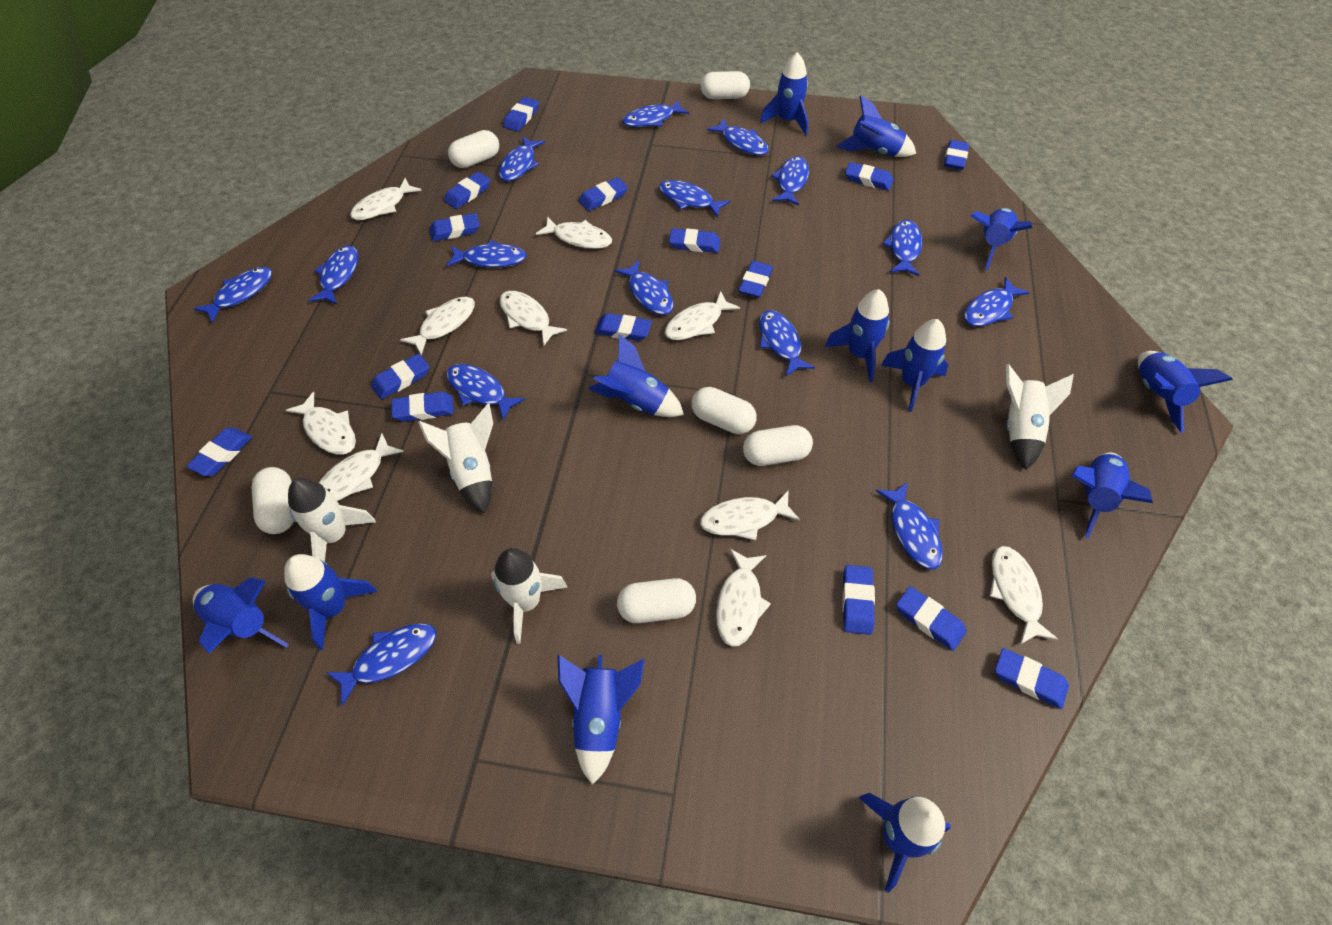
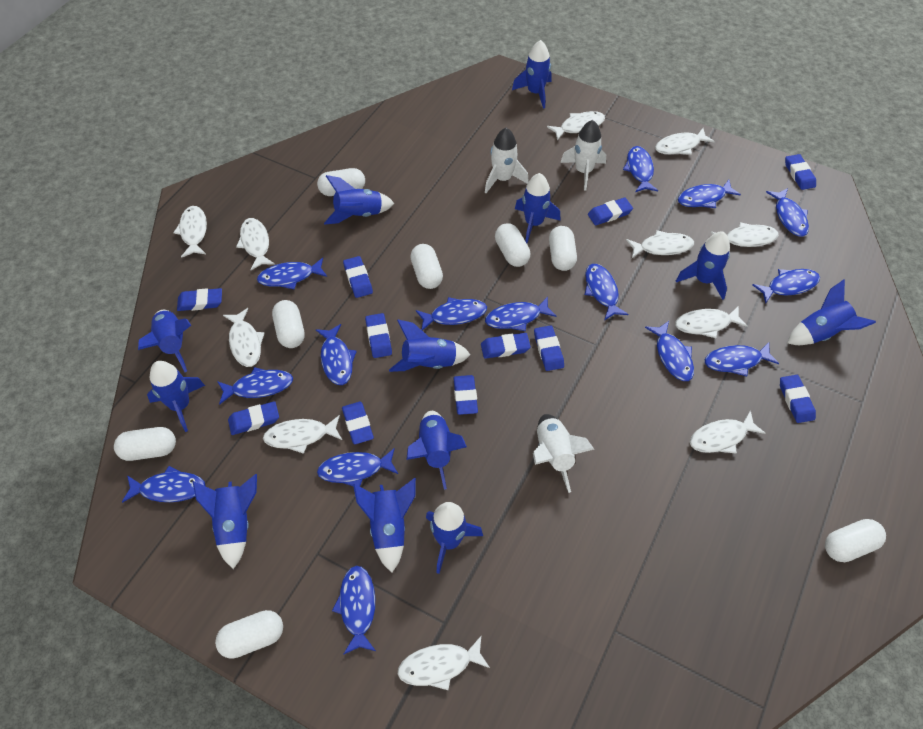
blue eraser: [186,428,252,476] [371,354,429,399] [391,392,454,422] [429,213,480,241] [444,172,490,209] [503,97,539,131] [579,177,628,211] [595,313,652,341] [669,228,720,253] [738,261,773,297] [842,565,875,635] [845,162,893,190] [896,586,967,651] [944,140,969,170] [995,648,1069,709] = 15 -> [177,288,222,311] [228,401,279,435] [342,401,374,444] [343,256,373,298] [365,313,392,358] [453,375,478,415] [481,333,531,359] [534,325,564,371] [588,198,633,225] [780,375,816,423] [785,154,816,190] = 11
white capsule: [252,467,294,534] [448,130,499,168] [617,578,696,623] [692,387,757,434] [700,71,750,99] [743,425,813,466] = 6 -> [114,427,176,461] [215,610,283,659] [272,300,305,348] [317,168,365,196] [410,244,443,289] [495,223,530,267] [549,226,577,271] [825,519,886,562] = 8
white fish: [285,392,356,455] [319,434,404,501] [350,178,422,220] [400,297,475,355] [500,291,567,346] [536,216,612,249] [665,291,740,340] [700,491,800,540] [716,549,771,647] [990,546,1058,644] = 10 -> [173,206,207,258] [223,308,265,367] [236,218,275,270] [263,415,342,454] [398,636,490,690] [547,111,605,141] [626,230,694,258] [655,128,715,155] [675,306,748,338] [690,410,765,454] [711,222,779,247] = 11
white rocket: [288,478,376,562] [418,403,493,513] [491,548,567,644] [1006,364,1074,470] = 4 -> [485,128,529,193] [533,414,594,493] [560,120,606,190] = 3

